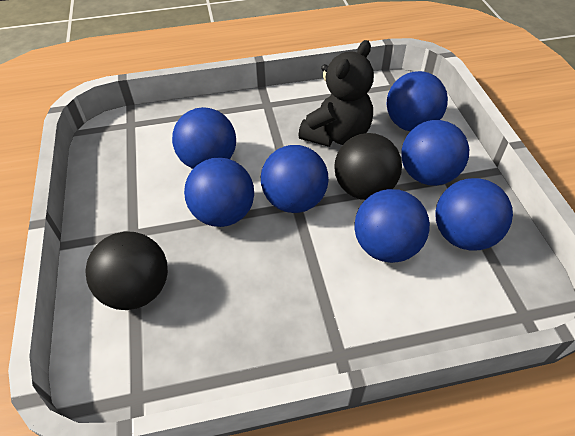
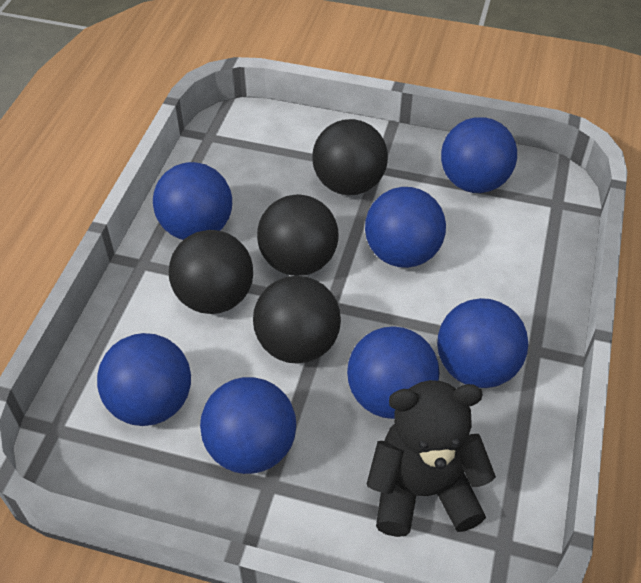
black ball: [85,232,168,310] [334,133,402,200] = 2 -> [169,230,253,314] [253,276,341,364] [257,194,339,276] [312,119,388,195] = 4

